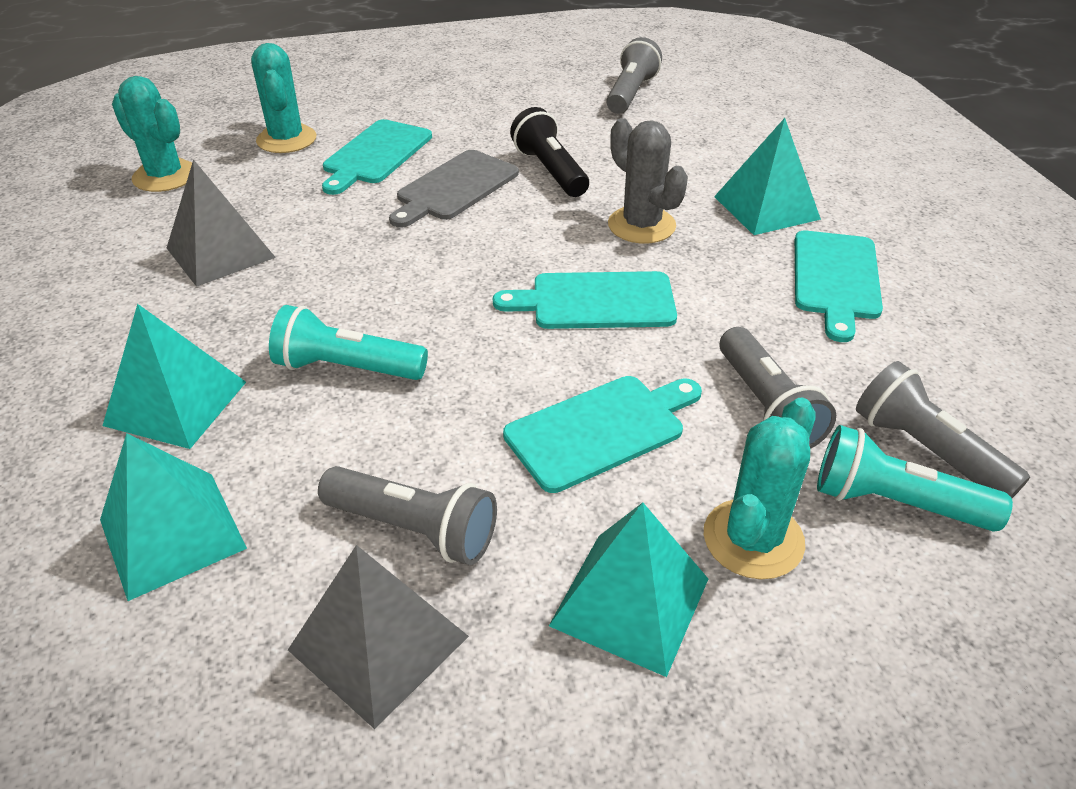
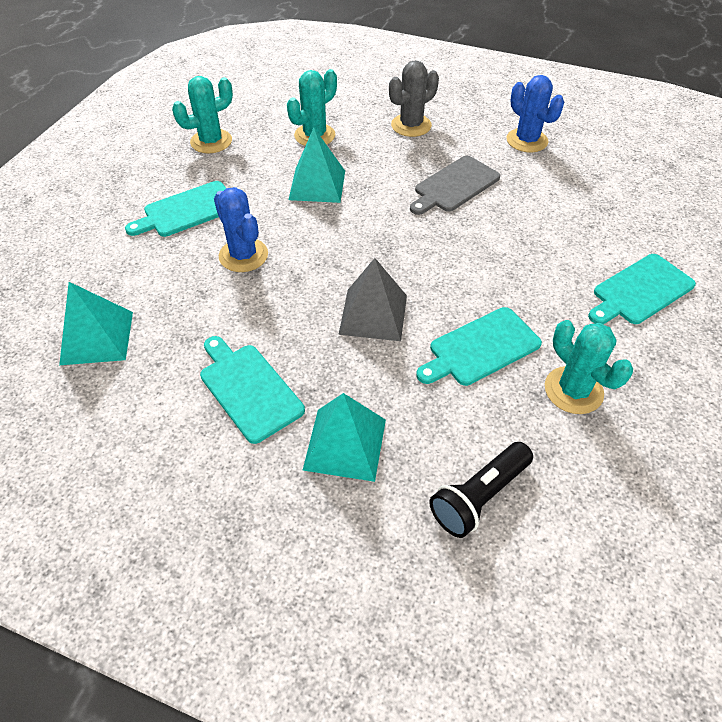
blue cactus: none = 0 -> [214,187,268,272] [506,75,564,152] = 2
grey flashlight: [318,466,497,565] [606,37,662,114] [720,327,836,449] [856,361,1030,498] = 4 -> none = 0
grey pyramid: [167,159,276,287] [288,545,469,729] = 2 -> [338,258,407,341] = 1
turquoise flashlight: [269,305,428,380] [817,425,1013,532] = 2 -> none = 0
turquoise pyramid: [100,433,247,601] [103,304,246,449] [549,502,708,677] [714,118,821,235] = 4 -> [59,282,133,365] [289,128,345,203] [303,393,386,482] = 3

